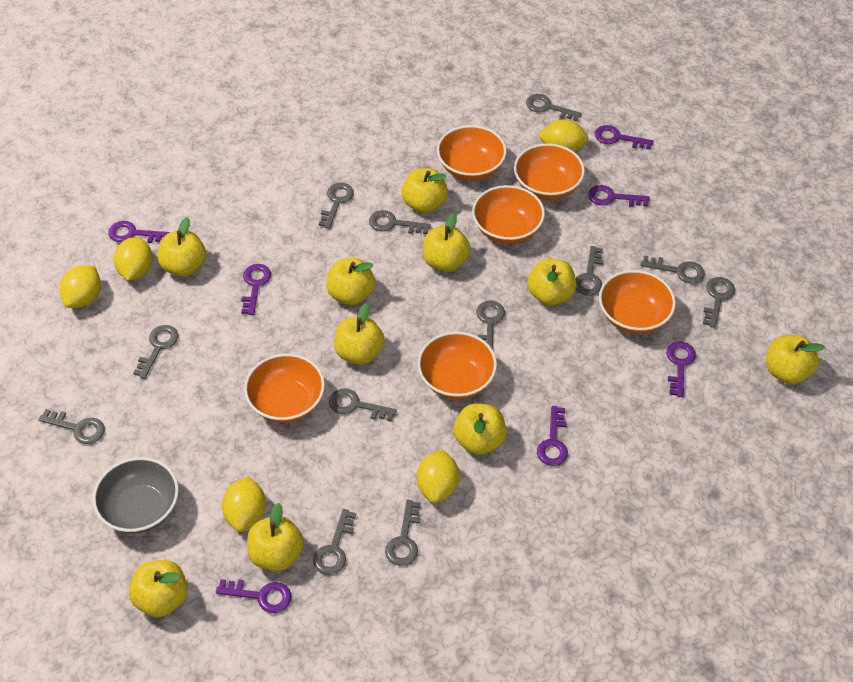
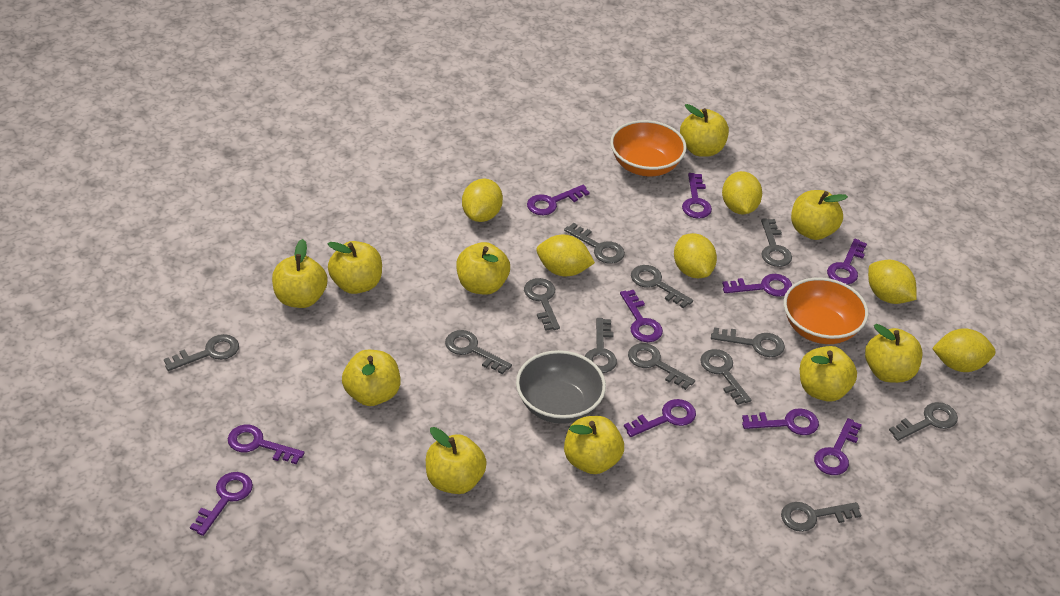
orange bowl: [244,354,325,423] [417,332,497,399] [437,125,507,181] [472,185,545,244] [514,144,585,200] [599,270,676,334] = 6 -> [610,120,687,176] [784,277,868,344] = 2
purple key: [108,221,170,243] [216,579,291,613] [241,264,271,315] [537,406,568,466] [588,185,650,207] [595,125,653,150] [666,341,696,397] = 7 -> [190,472,253,536] [228,425,304,464] [527,185,590,215] [620,290,663,342] [624,399,696,437] [682,173,712,219] [722,274,792,297] [742,408,819,435] [814,418,862,475] [827,239,867,285] = 10
yellow lemon: [60,265,101,308] [114,237,153,280] [222,476,266,532] [417,449,459,503] [538,119,589,152] = 5 -> [462,179,503,222] [537,235,595,276] [674,233,717,278] [722,171,762,214] [868,260,917,304] [932,328,996,372] = 6

